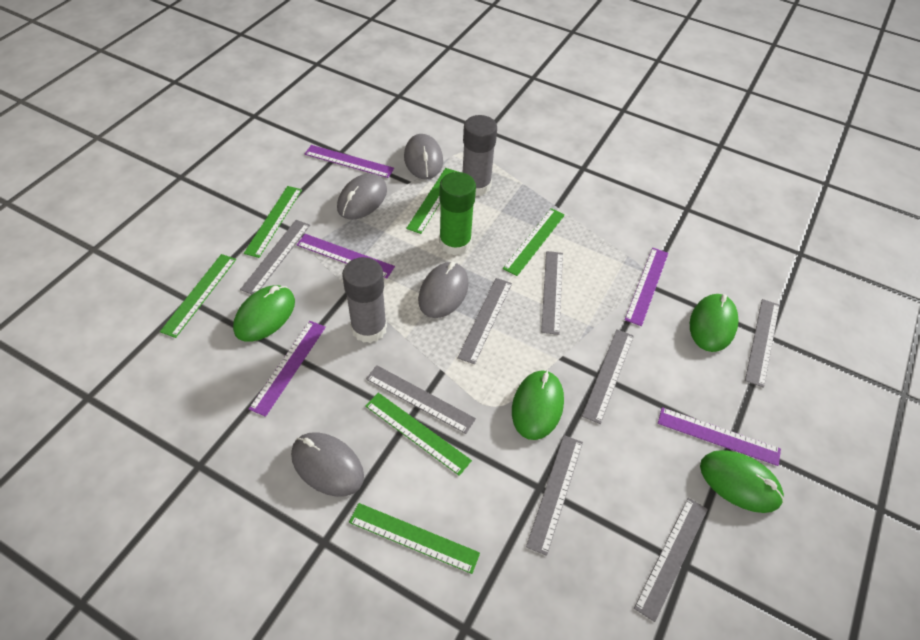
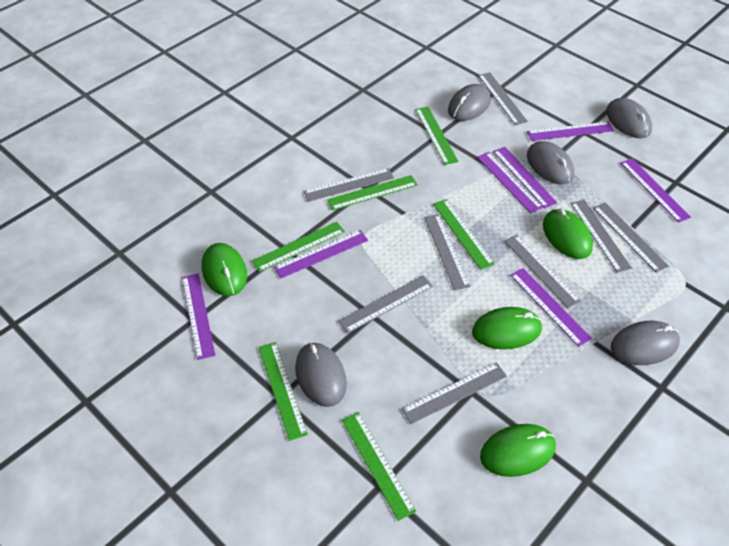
green glue stick: [439,172,476,255] = 1 -> none = 0
grey glue stick: [342,257,387,343] [463,115,497,196] = 2 -> none = 0
grey mouse: [291,432,364,497] [337,173,387,219] [404,134,443,179] [418,262,468,318] = 4 -> [295,343,347,407] [448,84,491,121] [527,141,574,184] [606,98,652,138] [611,321,680,365] = 5
purple ruler: [249,321,326,417] [297,234,395,278] [305,145,394,178] [625,248,668,326] [658,407,781,466] = 5 -> [182,273,215,360] [274,230,368,279] [477,152,543,213] [493,147,557,208] [510,268,592,347] [527,121,614,141] [621,158,691,223] = 7

